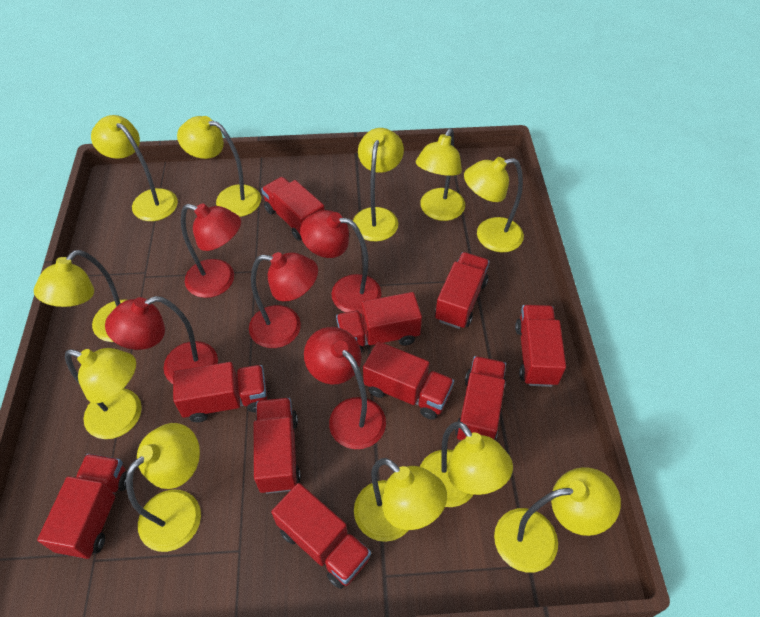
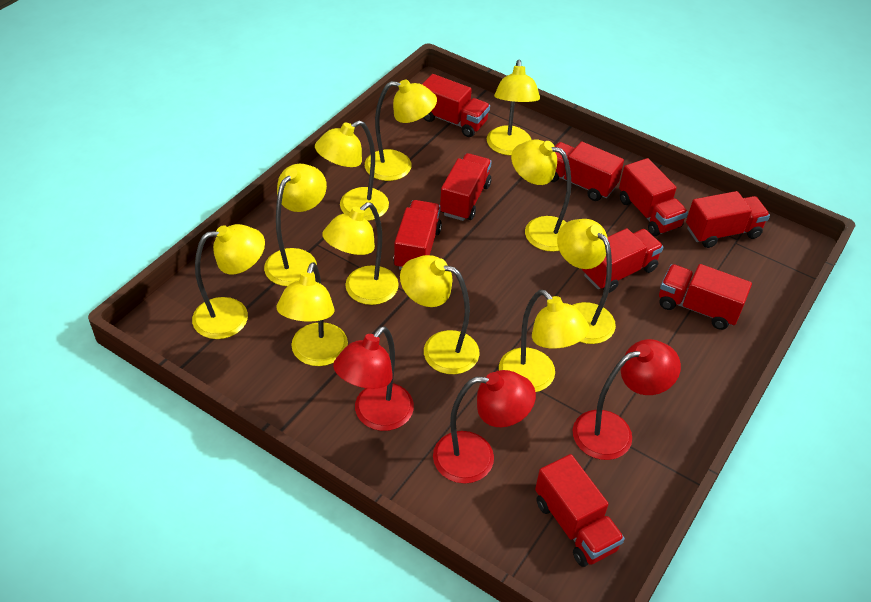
red lamp: [105,296,218,384] [181,203,241,298] [249,252,318,348] [300,210,381,314] [304,327,386,449] = 5 -> [333,326,414,431] [433,370,536,484] [573,339,681,460] = 3
red truck: [37,454,127,559] [173,362,267,422] [254,398,301,494] [261,177,325,241] [271,483,371,589] [336,292,422,353] [363,341,454,420] [435,252,490,329] [455,356,506,440] [515,305,566,387] = 10 -> [393,200,442,270] [422,74,490,137] [440,153,492,221] [535,454,625,567] [551,141,624,201] [582,228,664,293] [619,158,688,236] [659,264,752,330] [686,191,770,248] = 9

